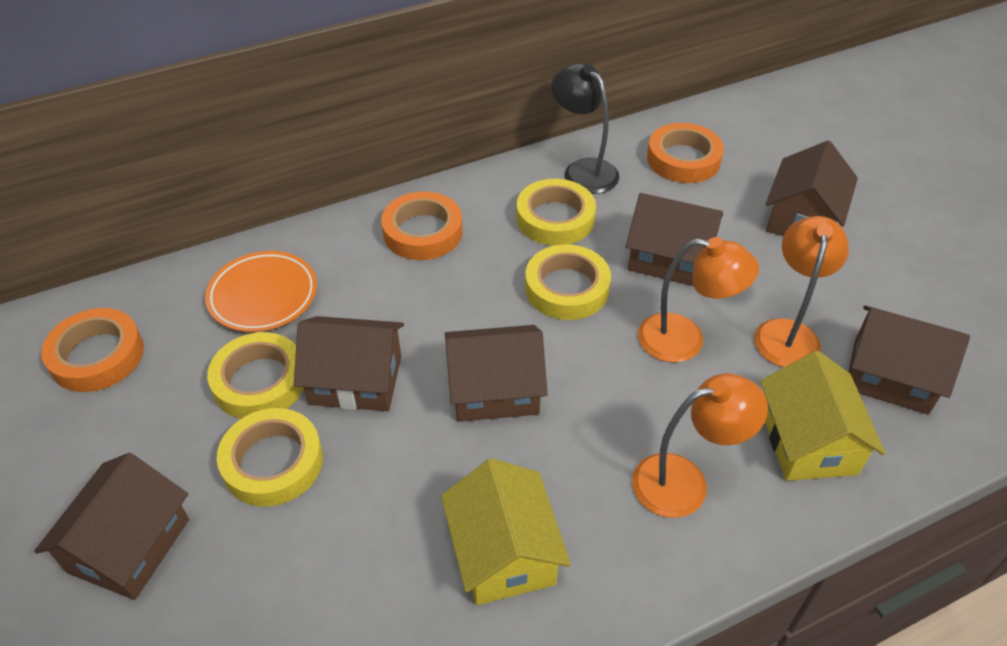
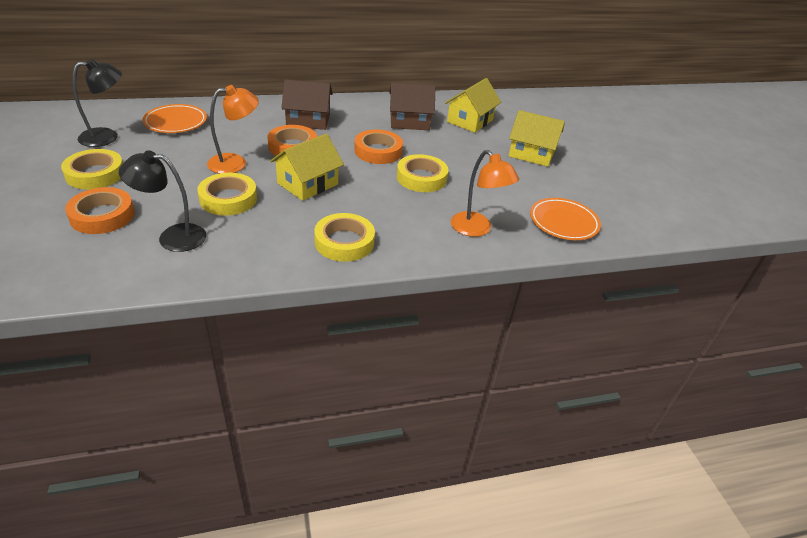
black lamp: [551,63,620,194] = 1 -> [72,59,122,147] [119,150,207,252] = 2
brown house: [34,453,189,600] [294,316,404,411] [445,325,548,422] [626,193,723,286] [766,141,858,236] [849,305,970,415] = 6 -> [282,79,333,130] [389,82,436,130] = 2
orange lamp: [632,373,768,518] [638,237,759,363] [754,216,849,368] = 3 -> [207,85,259,174] [451,150,519,237] = 2
orange plate: [205,251,317,332] = 1 -> [143,104,207,133] [530,198,601,240] = 2
yellow house: [441,458,571,605] [760,351,885,481] = 2 -> [270,134,344,201] [445,78,501,133] [509,110,565,167] = 3

